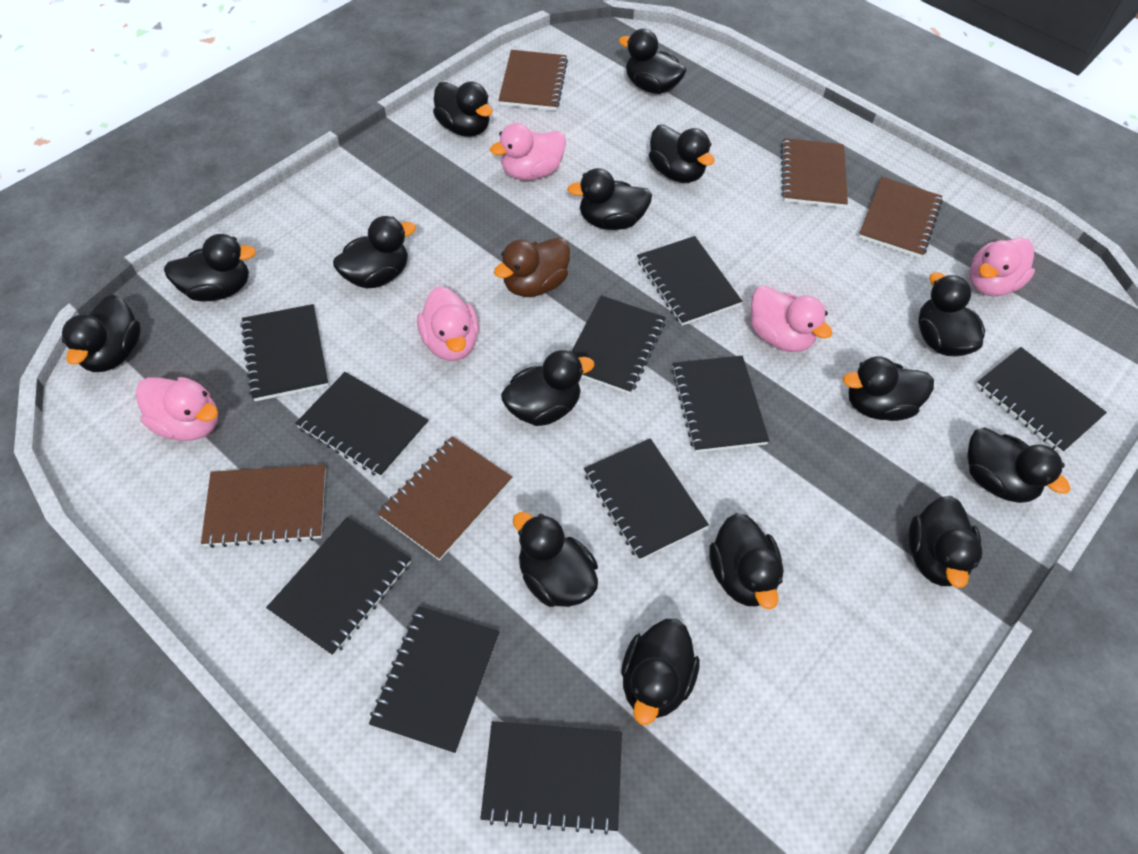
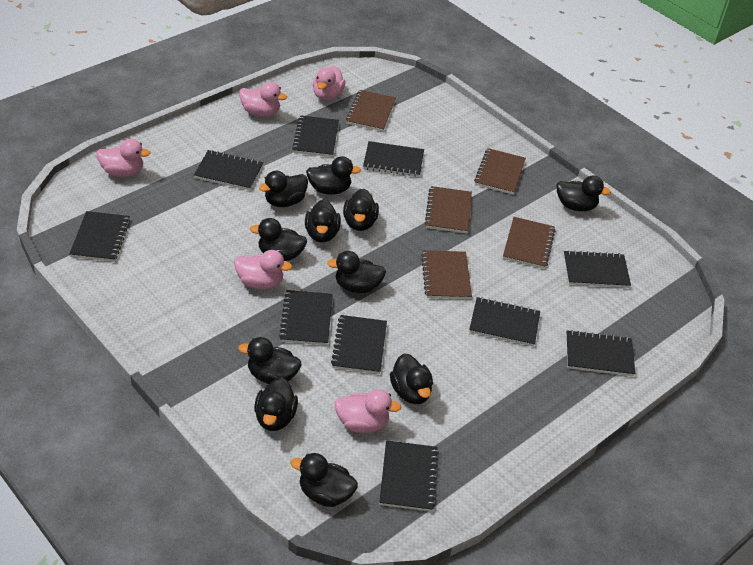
black duck: [62,295,141,372] [164,234,256,302] [333,216,416,289] [433,81,493,137] [501,350,595,426] [513,512,598,607] [567,168,652,230] [619,29,687,94] [621,619,700,725] [649,125,715,183] [709,513,784,609] [843,356,934,421] [908,496,983,588] [918,272,985,356] [967,427,1070,503] = 15 -> [238,337,301,384] [250,218,307,261] [254,377,298,431] [259,171,308,207] [291,453,358,507] [305,199,341,243] [306,156,361,195] [327,251,386,293] [343,189,379,231] [390,353,433,404] [557,176,611,212] = 11
brown duck: [494,237,570,297] = 1 -> none = 0

